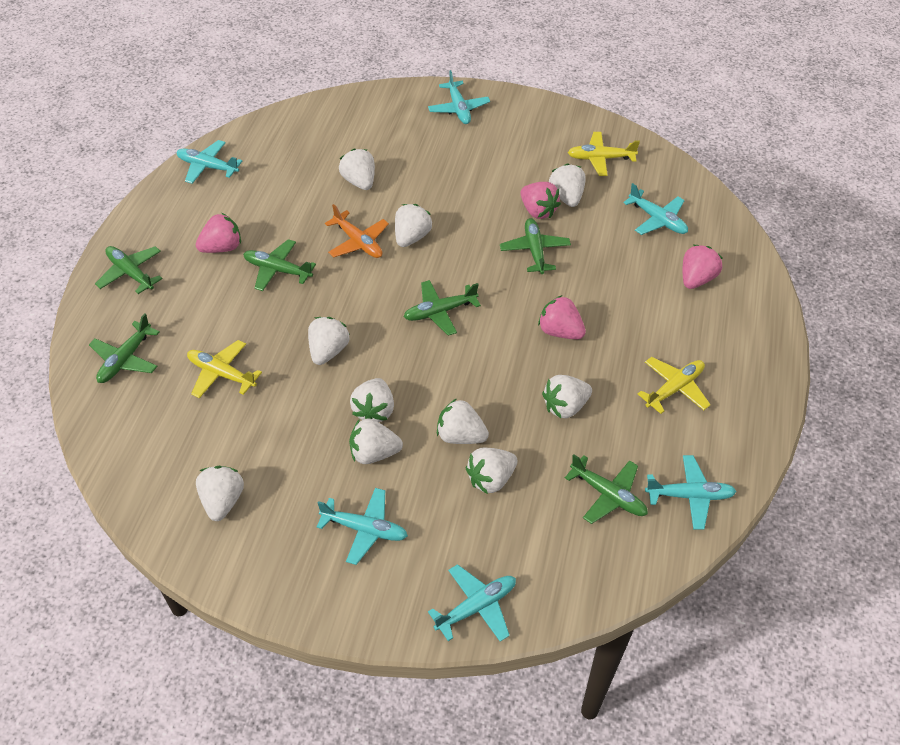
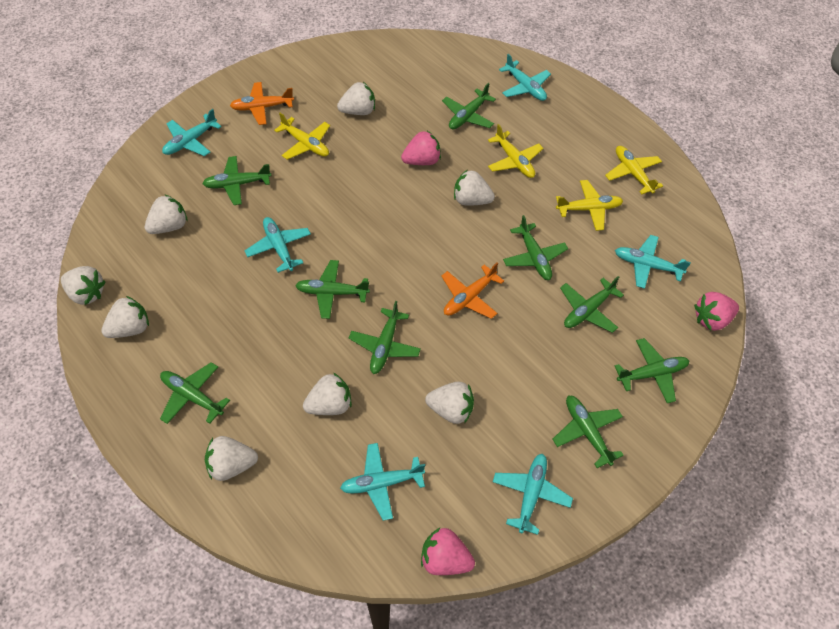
green plane: [89,313,160,383] [95,246,163,294] [243,239,316,291] [404,280,481,336] [500,218,571,274] [565,454,648,524] = 6 -> [160,362,230,424] [202,156,271,205] [295,260,370,319] [349,301,421,374] [442,83,496,129] [503,215,568,280] [553,396,624,468] [560,276,624,333] [615,338,689,403] = 9
orange plane: [325,204,389,258] = 1 -> [230,82,294,125] [441,262,504,319] = 2
pink strawberry: [196,213,241,253] [521,182,561,219] [538,295,586,339] [683,245,722,289] = 4 -> [401,131,441,165] [421,528,475,575] [694,292,739,331] = 3
white strawberry: [196,466,244,521] [308,317,350,365] [339,149,375,190] [349,419,403,464] [350,378,394,422] [395,204,432,247] [437,398,489,444] [466,447,518,494] [542,375,592,418] [549,163,586,207] = 10 -> [61,266,106,305] [101,296,149,338] [145,194,188,234] [205,436,258,481] [303,373,352,415] [337,82,375,115] [425,382,474,424] [454,170,495,206] = 8
yellow plane: [187,340,262,398] [568,132,640,176] [638,357,711,414] = 3 -> [274,113,330,160] [488,124,543,178] [556,180,623,231] [605,146,663,194] = 4

